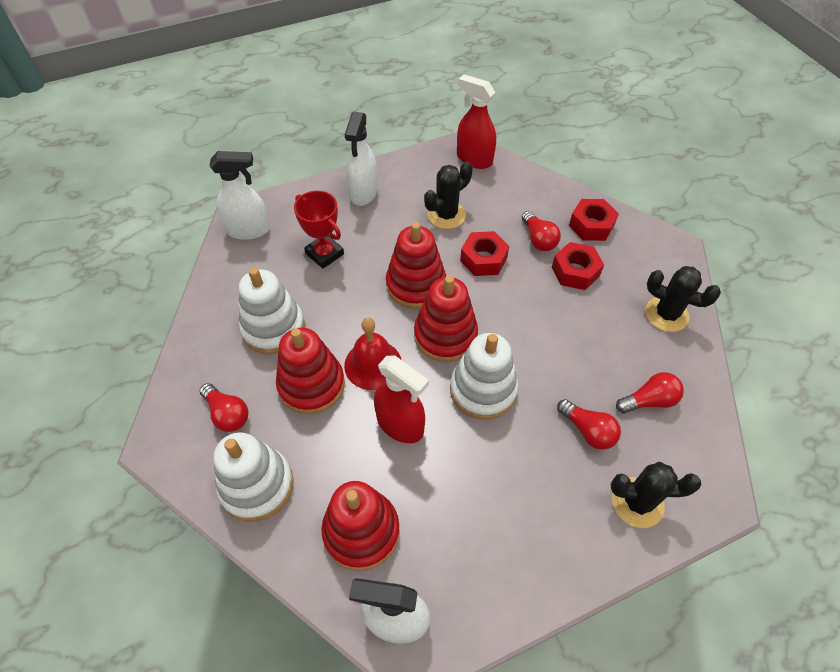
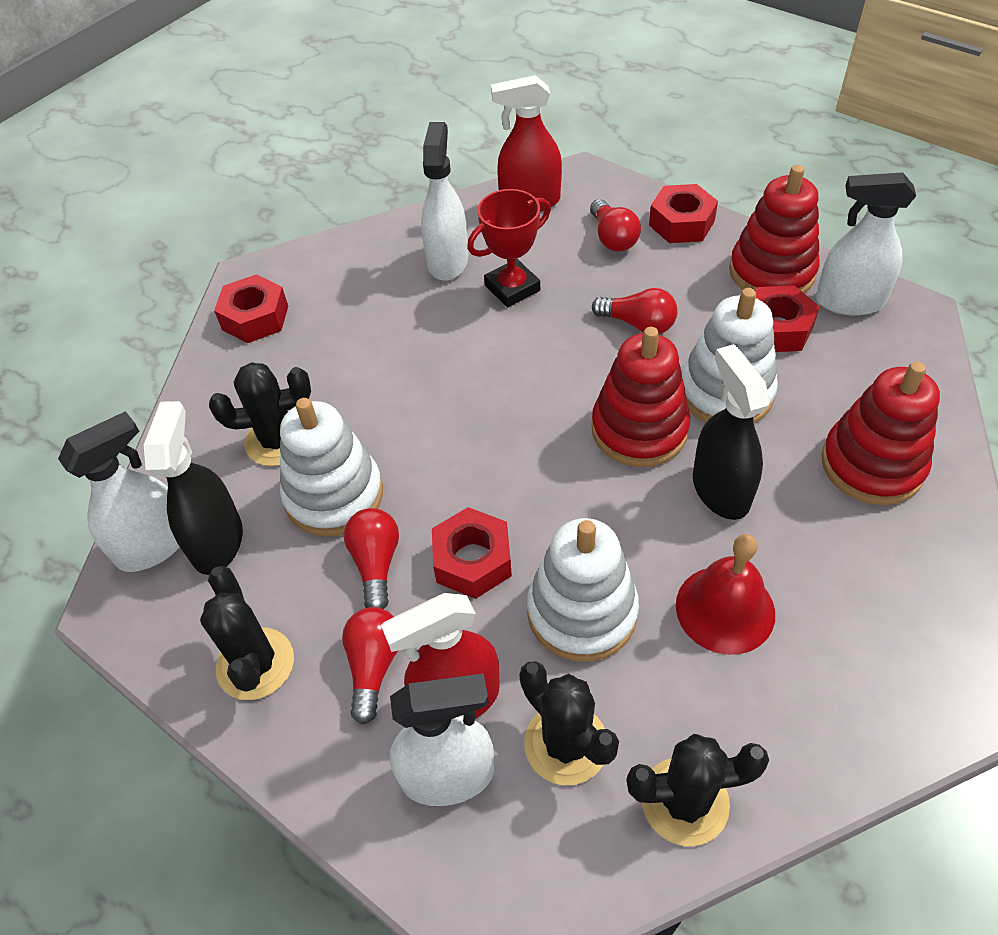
black cactus: [424,162,473,229] [610,461,701,528] [645,266,721,332] = 3 -> [200,566,294,700] [209,362,311,466] [519,661,619,785] [627,734,769,846] = 4
black spray bottle: none = 0 -> [144,401,243,575] [693,344,770,520] = 2
red nut: [460,231,509,276] [552,242,604,290] [569,199,619,241] = 3 -> [214,274,288,343] [432,507,512,599] [649,184,718,243] [755,285,820,352] = 4
red stacking toy: [276,328,345,414] [321,481,400,571] [386,222,446,309] [414,275,478,362] = 4 -> [591,327,690,467] [729,165,819,293] [821,362,940,505] = 3
white spray bottle: [210,151,270,240] [345,112,378,206] [349,578,430,644] = 3 -> [58,411,180,572] [390,673,494,806] [421,122,468,281] [816,172,916,316] = 4

